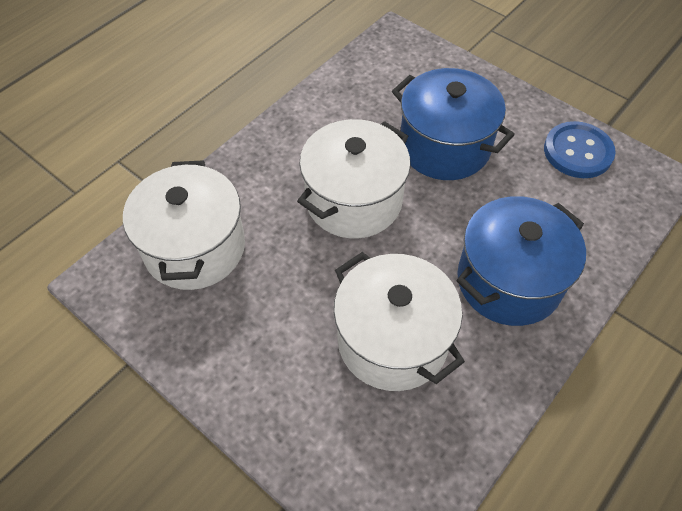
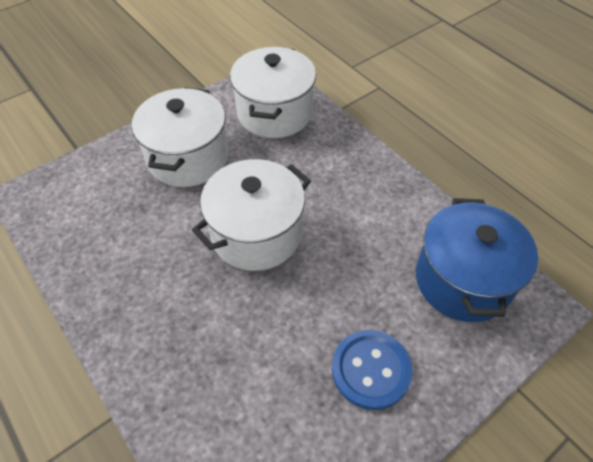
blue pot: [392,68,515,180] [457,196,586,326] = 2 -> [416,198,538,322] = 1

